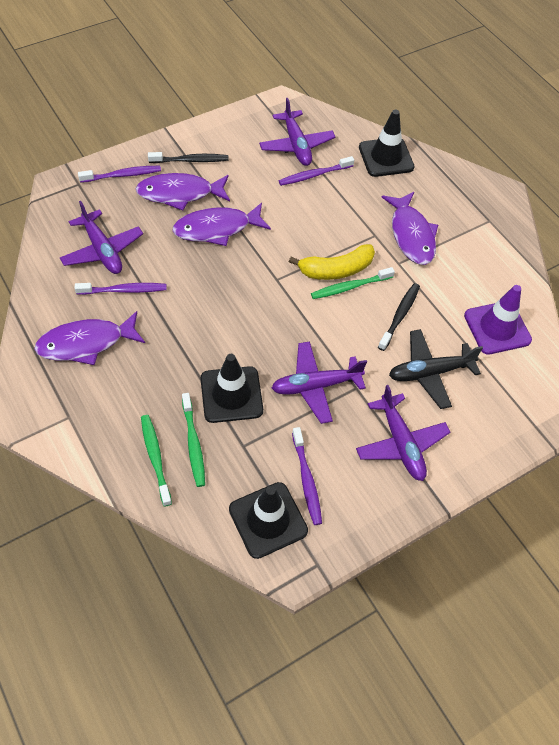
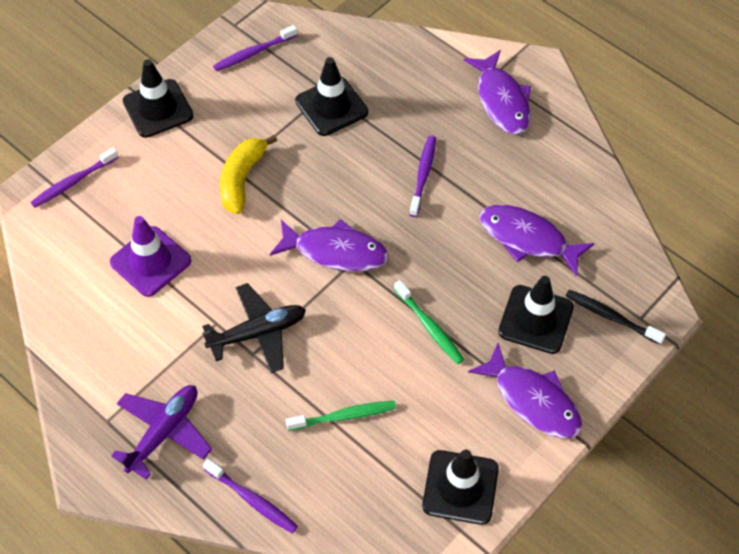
black toothbrush: [148,152,229,163] [378,283,420,351] = 2 -> [566,290,666,345] = 1
black traffic cone: [200,354,263,423] [229,482,308,559] [359,110,414,177] = 3 -> [123,59,194,138] [295,57,368,136] [422,450,499,525] [498,276,574,354] = 4
green toothbrush: [141,415,172,507] [182,393,205,487] [311,267,395,299] = 3 -> [286,401,396,431] [394,280,464,364] = 2
purple plane: [60,201,143,274] [259,98,335,166] [272,341,367,424] [356,385,451,481] = 4 -> [111,385,212,480] = 1

